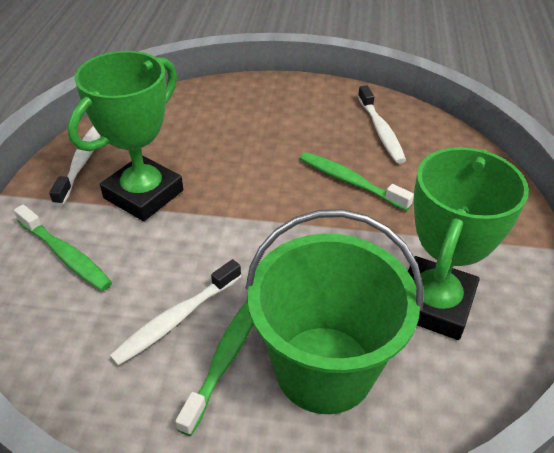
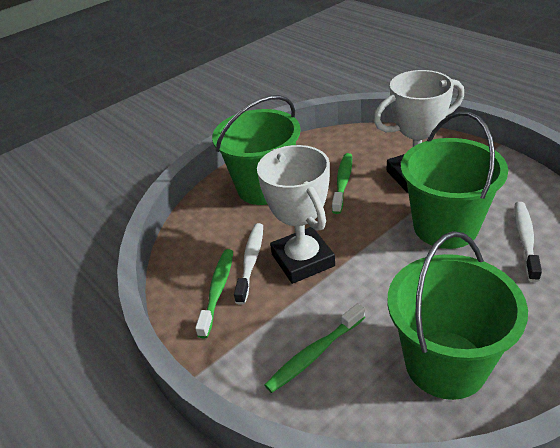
green bucket: [245,209,424,414] = 1 -> [212,95,301,205] [387,231,528,400] [401,111,508,249] = 3
green trophy: [67,51,183,221] [408,147,529,340] = 2 -> none = 0
white toothbrush: [49,126,101,206] [110,259,241,366] [358,85,406,164] = 3 -> [234,223,263,305] [514,202,542,282] = 2
white trophy: none = 0 -> [257,145,335,284] [374,70,464,193] = 2

